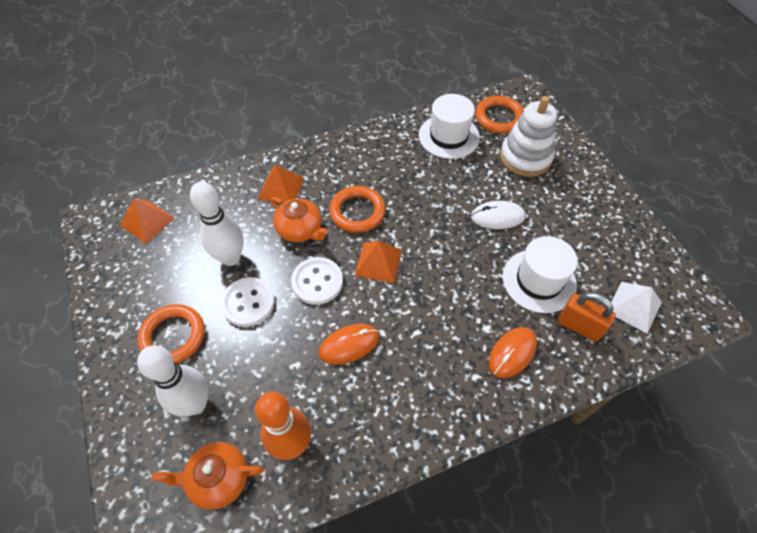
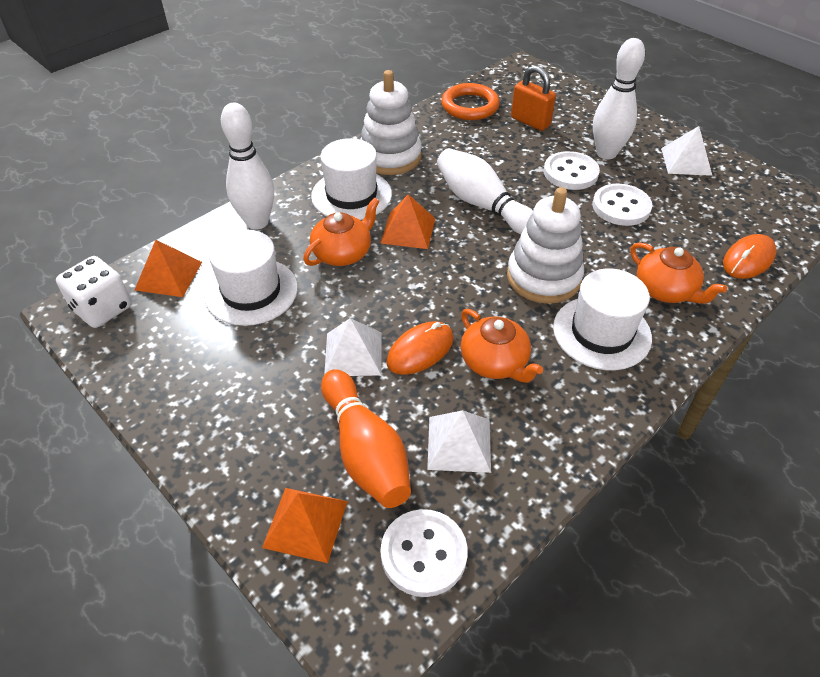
orange ring: [138,304,205,363] [329,186,386,233] [475,96,524,133] = 3 -> [441,83,500,120] = 1
orange teapot: [152,442,264,510] [271,197,328,242] = 2 -> [303,198,380,266] [461,309,543,383] [630,242,727,304] = 3
white bowling pin: [137,345,209,416] [190,181,243,266] = 2 -> [221,103,274,230] [437,148,533,234] [593,38,645,159] = 3
white button: [221,277,275,327] [291,257,343,305] = 2 -> [380,509,468,597] [544,151,600,190] [592,184,652,226] = 3
white dice: none = 0 -> [56,256,131,328] = 1
white hat: [419,94,480,159] [503,236,578,313] = 2 -> [204,229,298,326] [311,138,392,220] [553,268,652,370] = 3
white mouse: [471,201,525,229] = 1 -> none = 0
white pyramid: [611,282,662,334] = 1 -> [324,318,382,376] [427,410,491,473] [661,126,712,176] = 3
white stacking toy: [500,96,557,177] = 1 -> [360,70,422,175] [507,187,584,304] = 2

